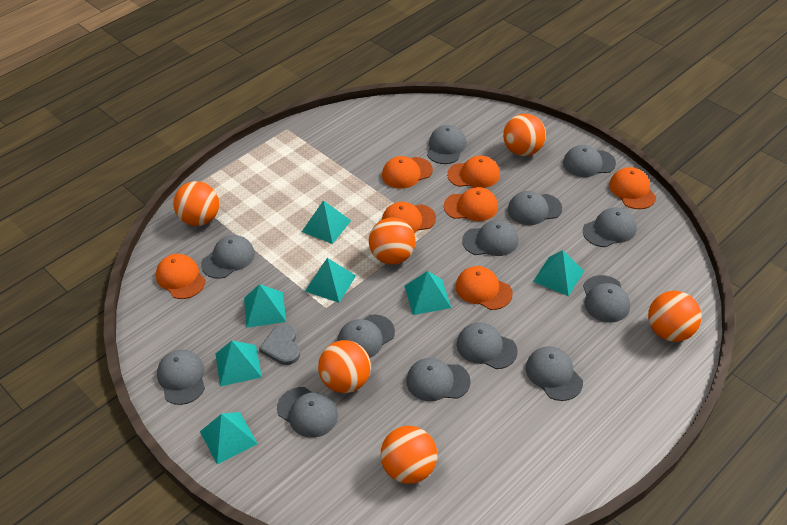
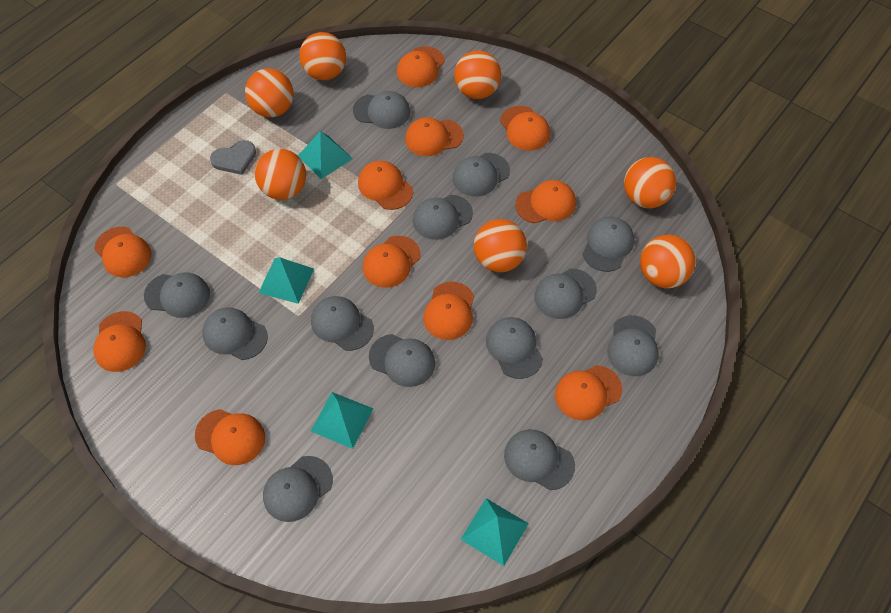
orange ball: [173,181,219,226] [318,340,371,393] [369,218,416,265] [380,426,437,484] [503,114,546,156] [648,291,701,342] = 6 -> [245,68,294,117] [255,149,306,200] [300,32,346,80] [454,51,501,99] [474,219,527,272] [624,157,676,208] [640,235,695,288] = 7
orange cap: [156,254,206,299] [382,156,433,189] [382,202,436,233] [444,187,498,221] [447,155,500,188] [455,266,513,310] [609,167,656,209] = 7 -> [93,311,146,372] [94,227,152,277] [195,409,265,465] [358,161,413,210] [363,236,421,288] [397,46,445,87] [405,117,464,156] [423,282,474,340] [500,106,550,151] [515,180,576,223] [555,365,622,421] = 11
turquoise pyramid: [200,412,258,464] [216,341,262,386] [244,284,286,328] [302,200,351,244] [305,258,356,303] [405,271,451,315] [533,250,584,296] = 7 -> [258,257,314,304] [298,131,352,179] [311,392,373,449] [460,498,529,566] = 4

